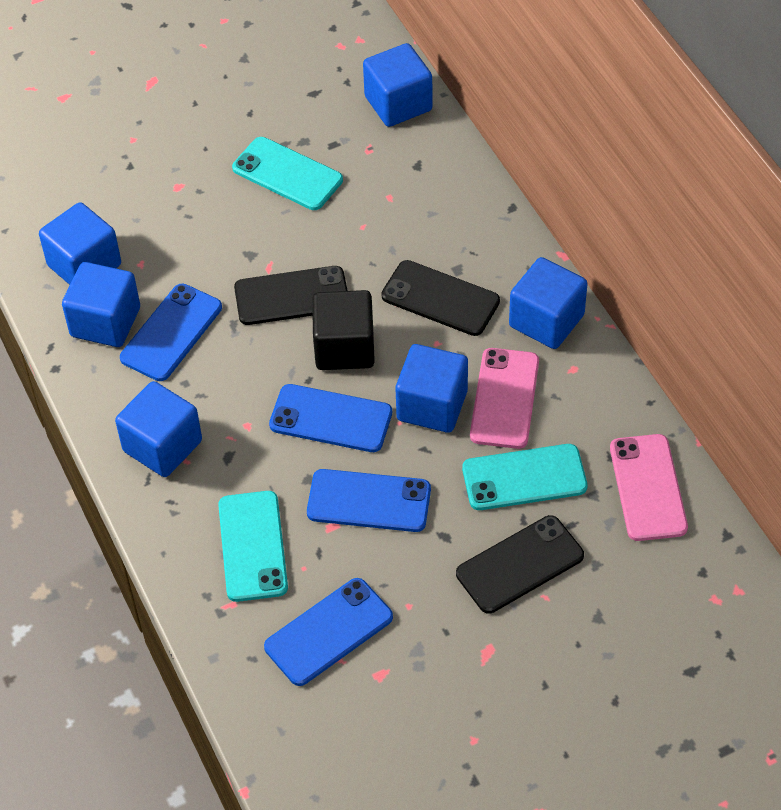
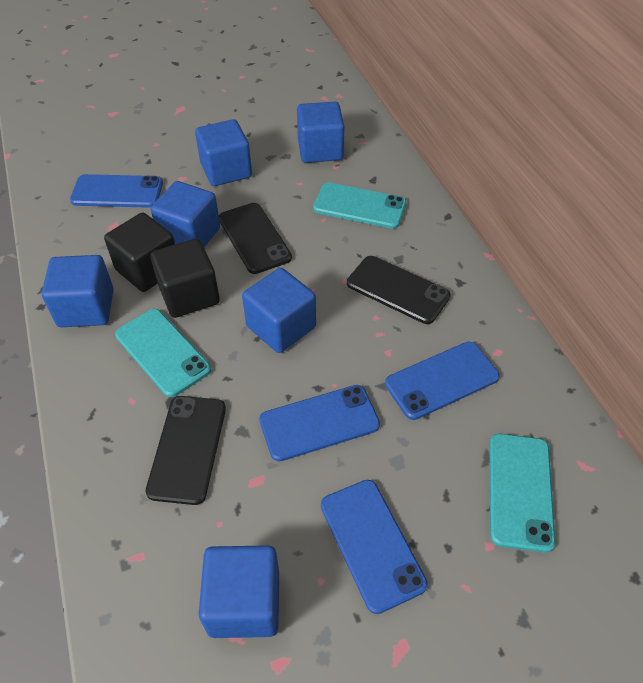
black cube: [312,290,375,370] = 1 -> [104,212,175,292] [150,239,220,318] = 2
pink phone: [470,348,539,449] [610,434,688,541] = 2 -> none = 0

